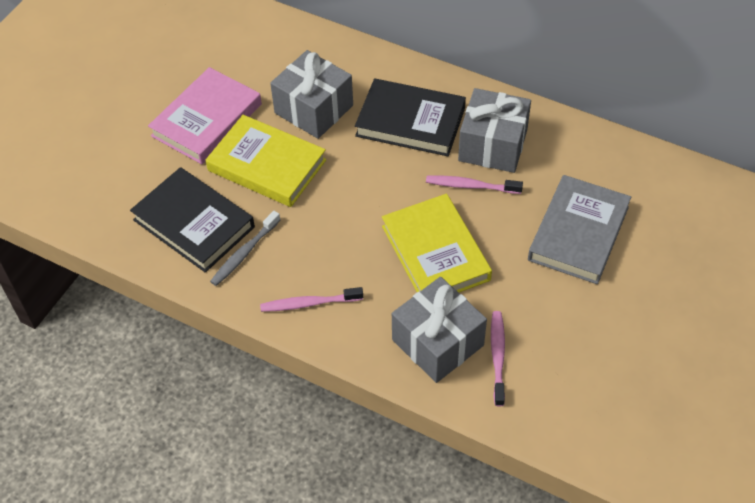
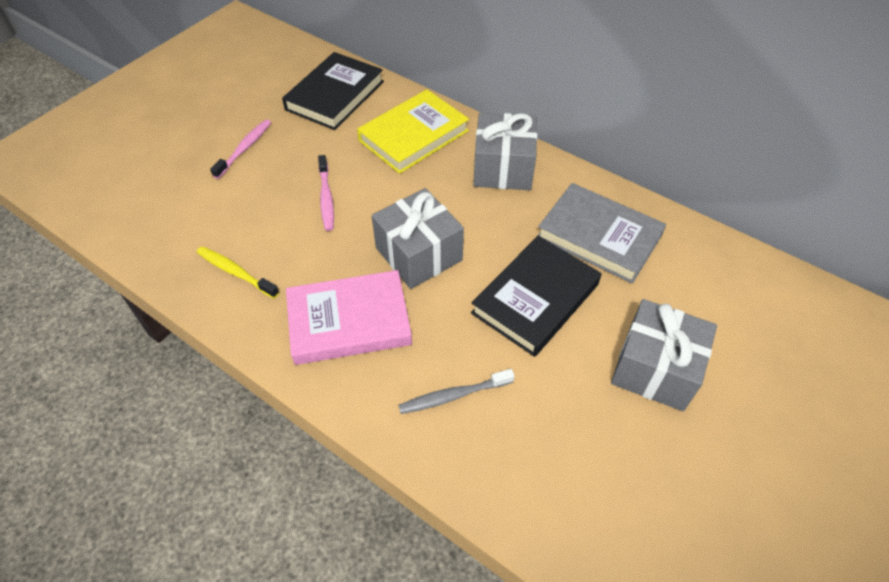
pink toothbrush: [260,287,363,312] [426,176,523,194] [491,311,505,407] = 3 -> [210,120,271,179] [318,155,334,231] = 2
yellow book: [206,115,326,207] [382,194,492,293] = 2 -> [357,89,469,174] = 1
yellow toothbrush: none = 0 -> [197,247,279,298] = 1

